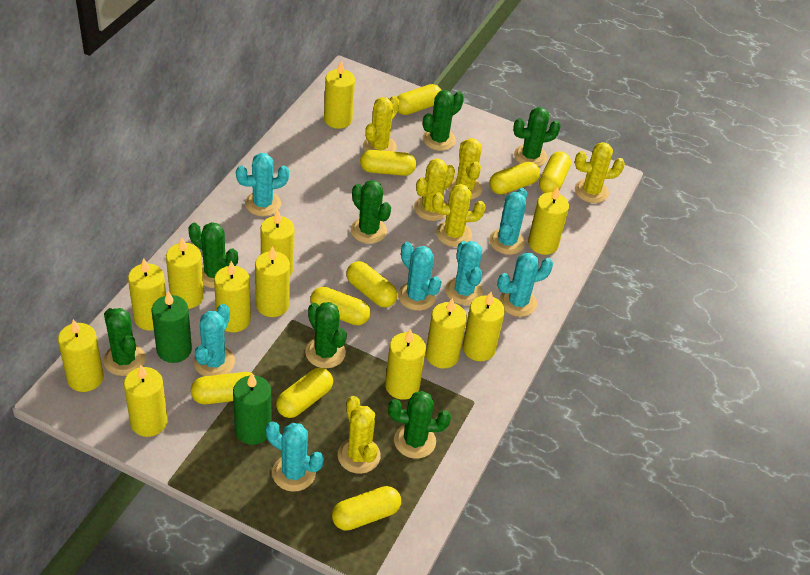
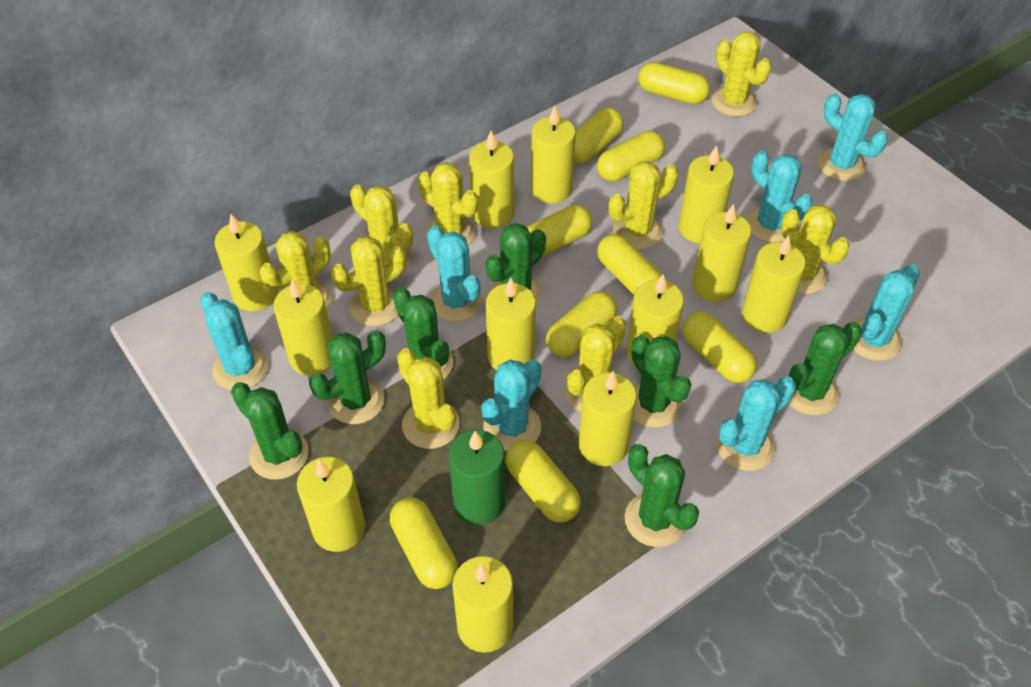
green candle: [152,291,192,363] [233,373,271,445] = 2 -> [449,430,505,525] = 1
yellow cactus: [338,396,381,474] [363,96,399,152] [414,158,455,221] [432,184,486,247] [448,138,482,200] [575,142,625,203] = 6 -> [260,231,332,311] [330,236,406,326] [350,184,413,268] [397,348,460,449] [418,162,478,245] [565,316,626,412] [609,161,679,250] [712,31,772,117] [781,204,850,294] = 9

